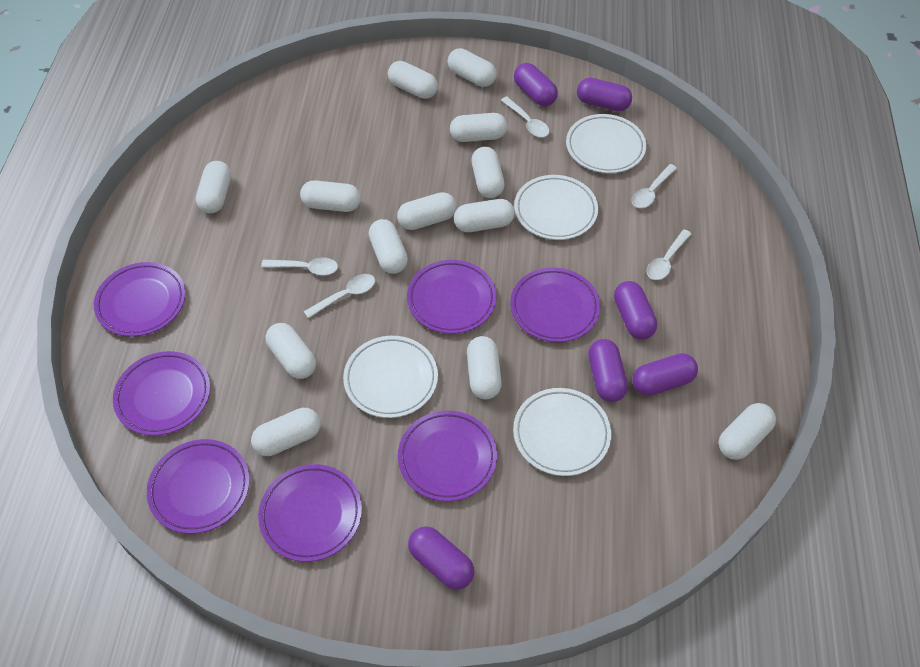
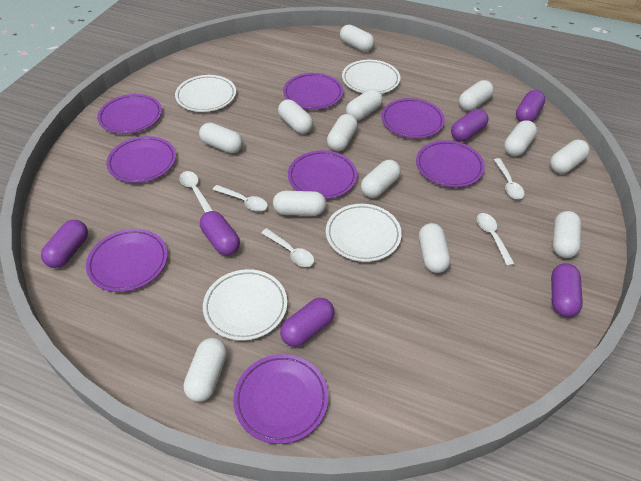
purple plate: [94,262,185,337] [113,351,210,436] [147,439,250,534] [258,464,362,562] [398,410,497,501] [407,260,496,334] [510,268,600,342] = 7 -> [86,229,168,292] [97,94,162,134] [106,136,176,183] [233,354,328,444] [283,73,343,110] [288,150,357,199] [381,98,445,138] [416,140,485,187] = 8

